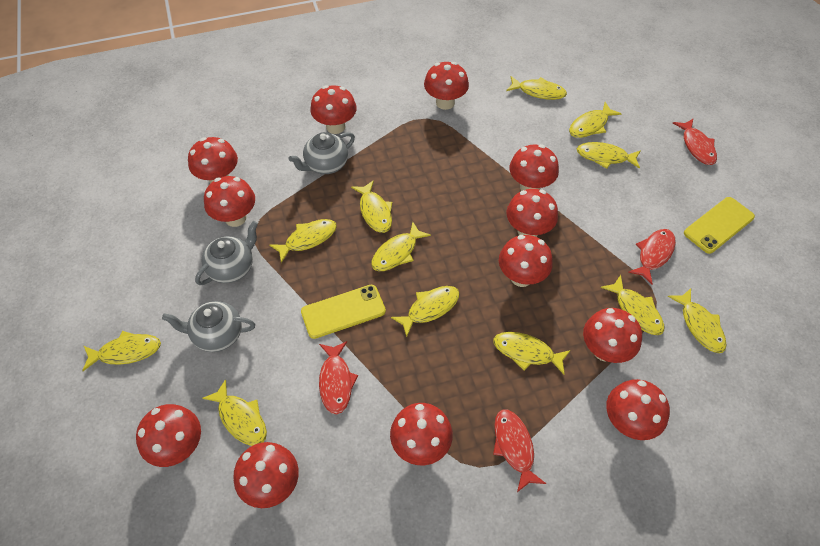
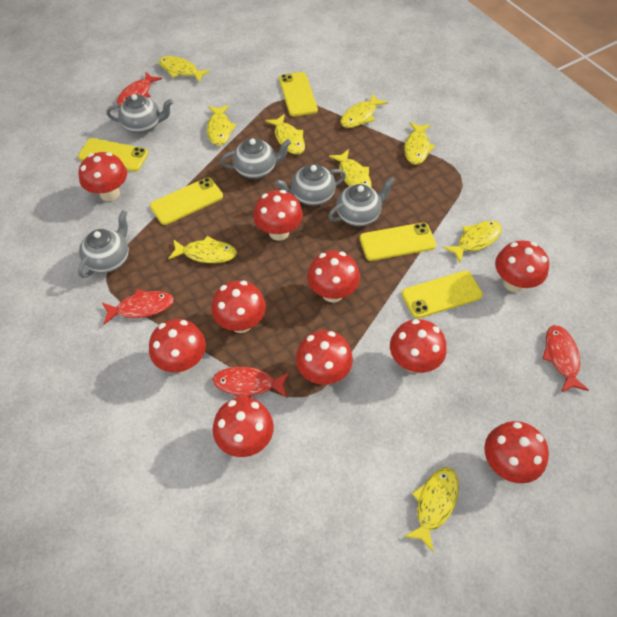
grey teapot: [162,301,255,352] [195,221,258,285] [288,132,355,174] = 3 -> [78,210,129,278] [107,94,173,134] [220,138,291,179] [275,164,346,206] [328,177,395,226] = 5
red mushroom: [136,404,201,467] [188,137,238,184] [204,176,255,227] [234,442,299,508] [310,85,356,134] [390,403,453,465] [424,62,469,110] [499,235,553,287] [507,189,558,237] [509,144,559,191] [583,308,642,363] [606,379,670,440] = 12 -> [79,152,127,201] [149,319,206,372] [211,281,266,333] [213,397,274,457] [253,190,303,241] [296,330,353,385] [307,251,360,302] [390,319,447,373] [484,421,549,483] [495,240,549,292] = 10
yellow fish: [82,331,161,371] [202,379,267,446] [269,219,337,263] [351,180,392,233] [371,222,431,271] [391,286,460,337] [493,332,571,375] [506,76,567,100] [569,102,621,138] [577,142,641,169] [601,275,664,335] [668,288,727,353] = 12 -> [158,56,210,82] [168,236,237,263] [207,105,237,146] [265,114,305,154] [329,149,371,187] [341,94,388,128] [404,122,435,165] [404,467,459,552] [443,221,502,263] = 9
yellow phone: [301,285,386,339] [684,197,755,254] = 2 -> [78,138,149,172] [150,178,223,225] [279,72,318,116] [360,222,436,261] [402,271,483,319] = 5

